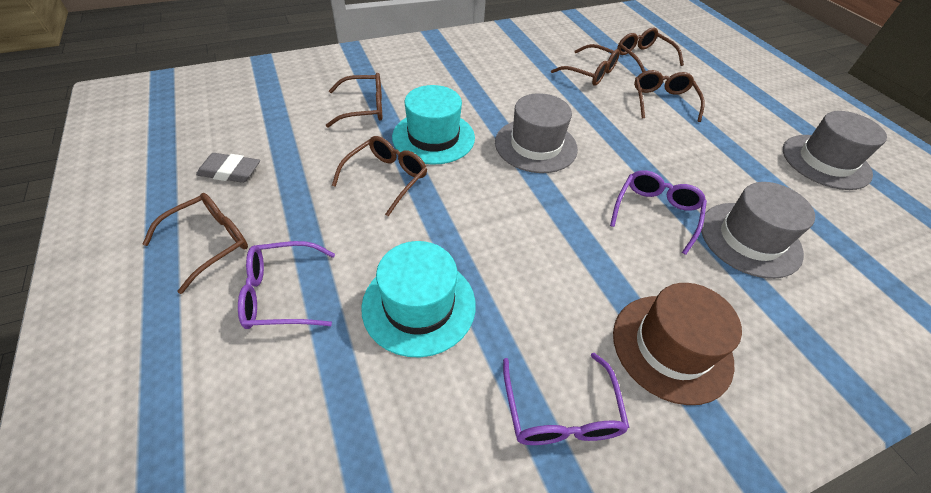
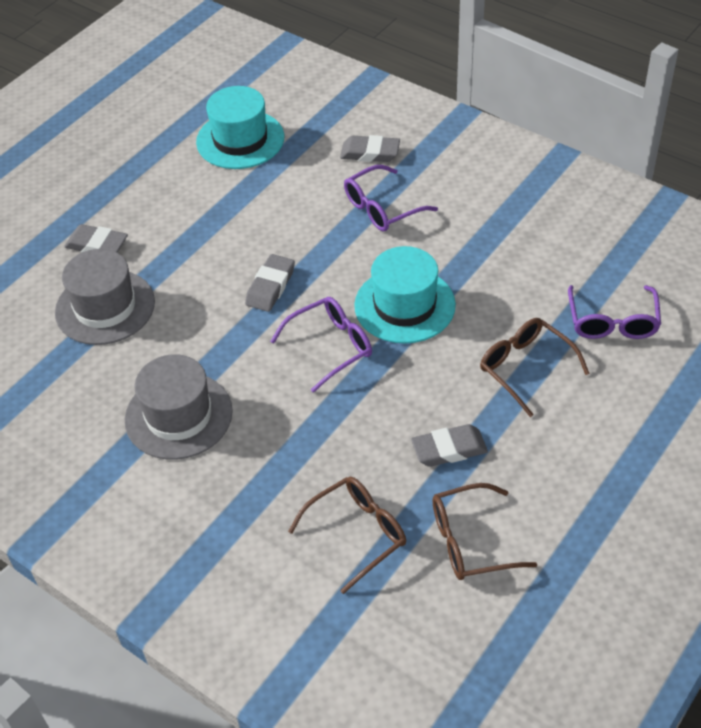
brown glasses: [143,193,248,294] [326,73,382,127] [332,136,427,216] [551,44,620,86] [617,28,684,73] [634,70,704,122] = 6 -> [288,476,406,594] [433,483,537,580] [480,318,590,417] = 3
brown hat: [613,283,742,405] = 1 -> none = 0
grey eraser: [196,153,260,183] = 1 -> [64,224,128,253] [245,254,295,312] [340,135,400,162] [411,424,488,467] = 4
grey hat: [495,93,578,173] [701,182,815,279] [783,111,887,190] = 3 -> [55,249,155,345] [125,354,233,460] = 2

